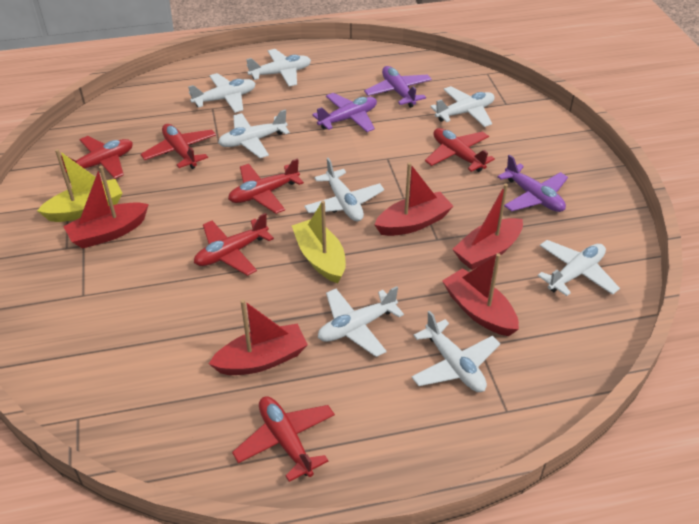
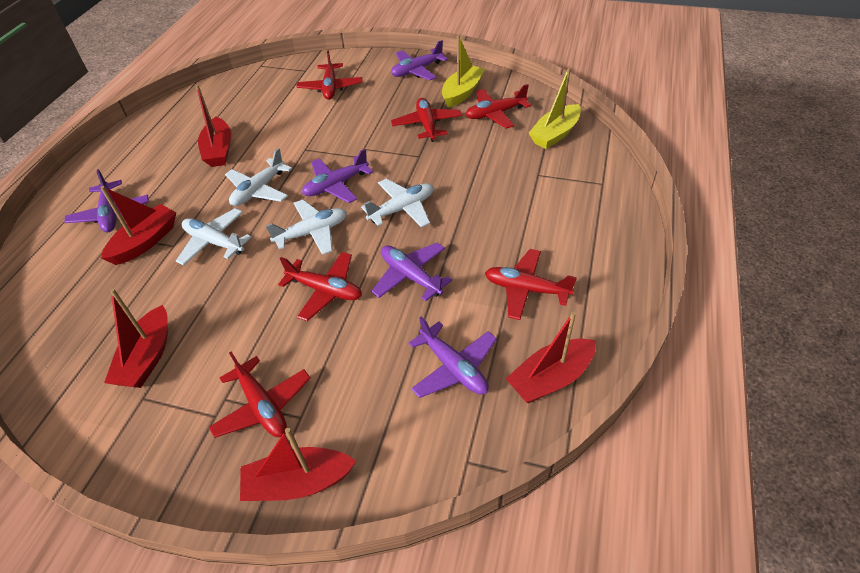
purple plane: [312,93,377,132] [364,66,432,108] [497,155,568,212] = 3 -> [65,169,149,232] [302,149,373,203] [371,243,452,301] [391,40,448,81] [409,316,497,398] = 5
white plane: [188,73,256,113] [218,110,290,158] [246,49,311,86] [304,158,384,222] [318,286,404,357] [411,311,500,392] [430,86,495,127] [538,240,620,296] = 8 -> [176,208,251,265] [225,148,292,206] [266,200,347,255] [361,179,433,228] = 4

